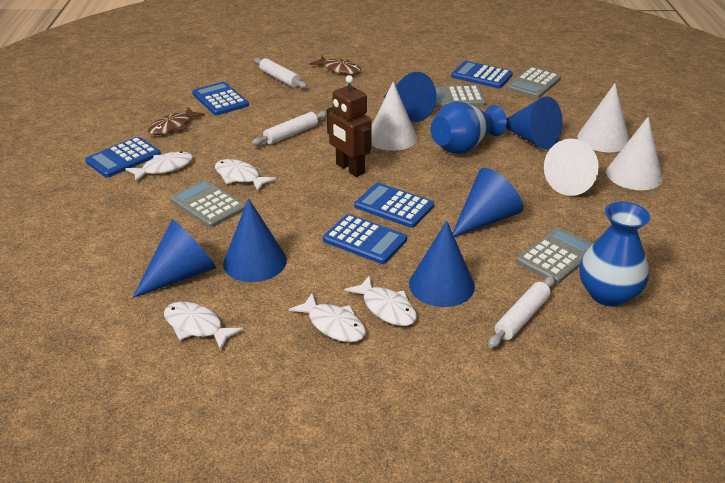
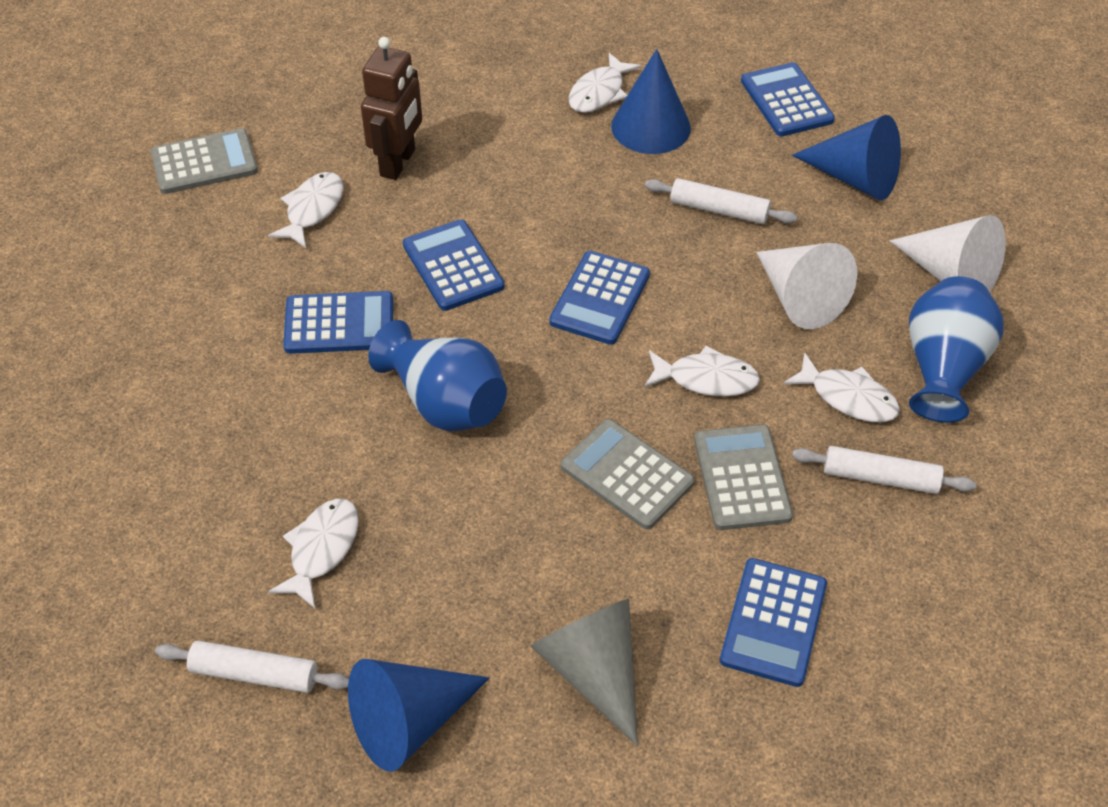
blue cone: [133,220,216,298] [223,198,287,282] [383,72,436,122] [409,221,475,307] [453,168,523,237] [506,96,563,149] = 6 -> [348,659,489,772] [611,49,691,154] [792,115,901,200] = 3
brown fish: [148,107,205,135] [309,56,361,75] = 2 -> none = 0
grey calculator: [170,180,245,228] [434,85,486,108] [506,67,561,99] [516,227,593,284] = 4 -> [151,128,258,194] [561,419,695,529] [694,425,793,530] = 3
grey cone: none = 0 -> [530,599,638,746] = 1
white cone: [371,81,417,151] [544,139,599,196] [577,83,629,152] [606,117,663,190] = 4 -> [756,243,857,329] [889,215,1006,292] = 2

